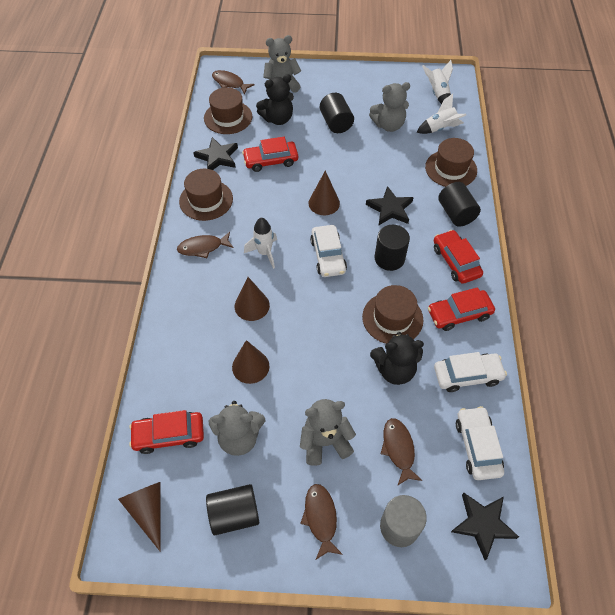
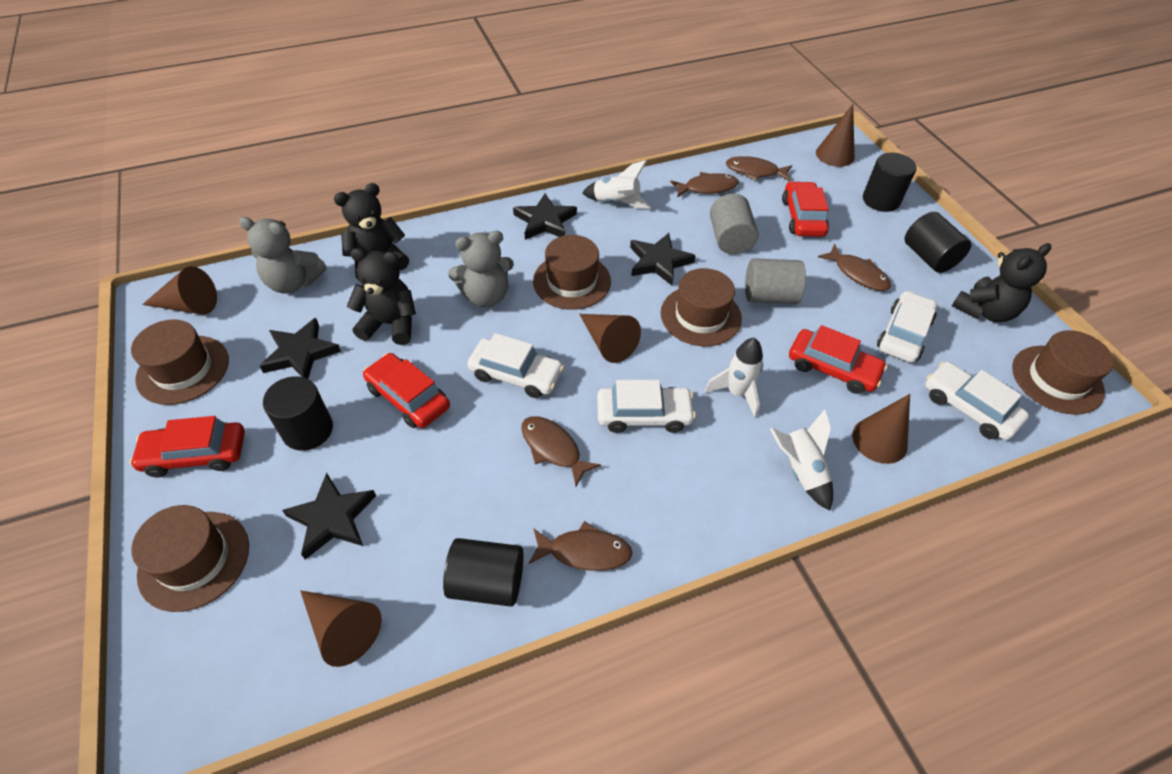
black star: [193,137,238,170] [366,186,414,225] [451,493,519,560] = 3 -> [260,318,341,379] [282,473,376,560] [513,193,577,240] [630,233,696,285] = 4
black teddy bear: [256,74,294,125] [370,332,424,385] = 2 -> [334,183,409,280] [347,248,416,345] [952,243,1051,322] = 3
brown cone: [118,482,161,552] [232,340,269,384] [235,277,270,321] [309,171,340,215] = 4 -> [142,266,217,315] [300,590,382,667] [579,314,641,363] [816,104,855,167] [852,394,910,464] = 5
brown fish: [177,232,234,258] [212,70,255,94] [300,484,343,559] [381,418,423,486] = 4 -> [521,416,601,486] [529,521,633,571] [670,172,739,198] [726,156,792,181] [818,244,891,291] = 5
brown hat: [179,169,233,221] [204,87,252,134] [362,285,423,344] [425,138,477,187] = 4 -> [131,319,229,405] [131,505,249,612] [533,235,611,310] [661,268,742,346] [1012,330,1114,415] = 5
grey cylinder: [380,495,427,547] = 1 -> [710,193,758,254] [745,258,806,304] = 2
grey teddy bear: [209,401,265,456] [263,35,301,93] [300,399,356,466] [369,82,410,132] = 4 -> [239,217,327,294] [448,231,514,308] = 2
white car: [310,225,347,277] [434,352,507,392] [456,406,504,480] = 3 -> [468,333,564,398] [597,380,696,433] [877,291,937,363] [925,362,1029,440] = 4

